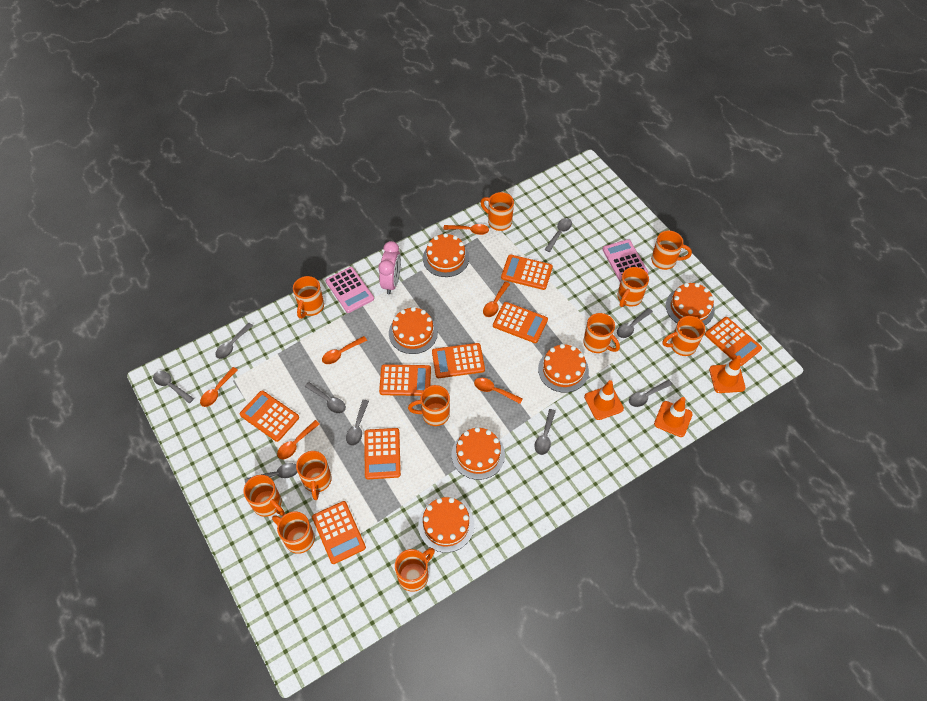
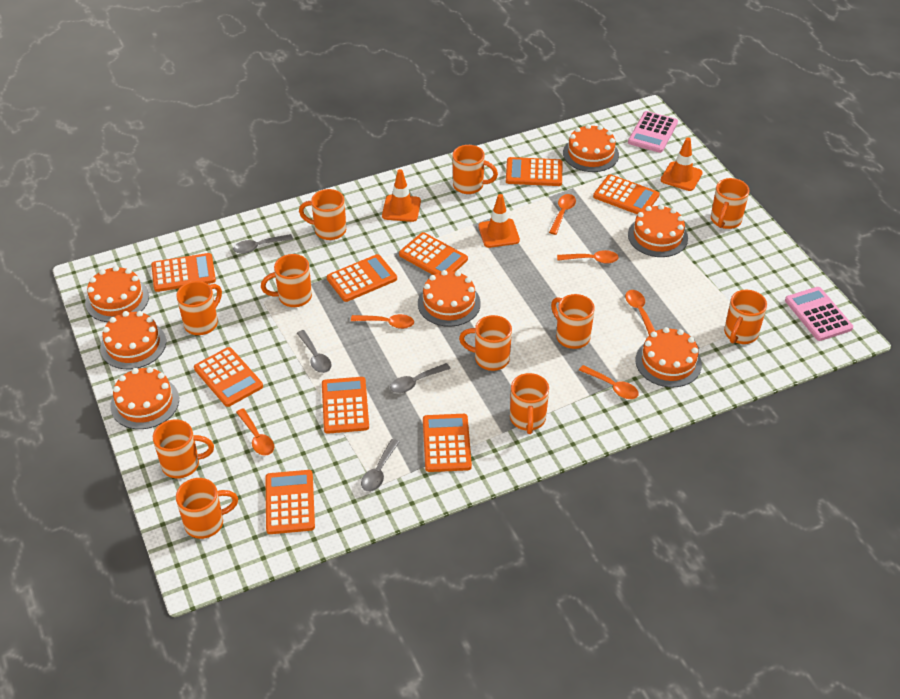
grey spoon: [153,371,194,403] [215,323,253,359] [245,463,298,484] [305,382,346,414] [346,400,369,446] [534,409,556,455] [544,218,572,252] [617,308,653,338] [629,380,673,407] = 9 -> [233,234,293,254] [297,330,332,373] [361,439,399,492] [390,363,451,393] = 4
orange cake: [389,307,438,354] [418,497,474,553] [423,233,469,277] [452,427,505,480] [538,344,589,393] [666,283,715,325] = 6 -> [85,266,149,322] [100,311,166,369] [111,367,179,429] [418,270,481,327] [563,124,619,172] [628,204,688,257] [635,327,702,387] = 7
orange calculator: [240,391,299,442] [312,501,366,564] [364,428,401,479] [379,364,431,396] [432,343,485,378] [493,302,548,343] [501,254,553,290] [705,317,762,366] = 8 -> [151,253,216,292] [194,347,263,407] [266,470,315,534] [322,377,369,434] [327,254,397,302] [399,232,468,275] [423,414,472,472] [506,157,563,186] [593,174,659,215] = 9
pink clock: [378,241,401,294] = 1 -> none = 0

